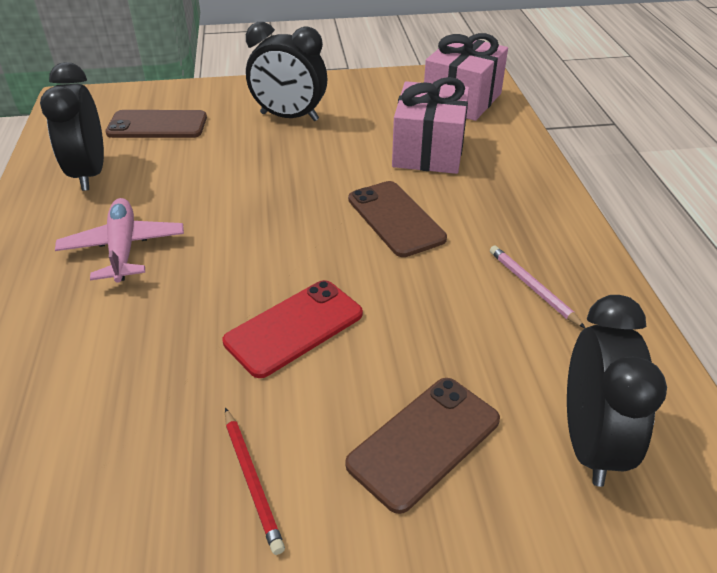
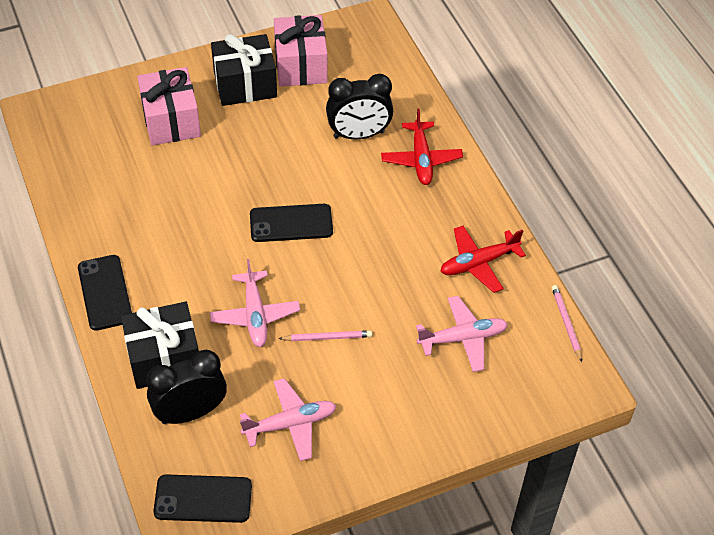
black clock: [40,62,104,191] [246,22,327,121] [567,295,667,487] = 3 -> [146,350,227,424] [326,74,393,139] = 2
black gift: none = 0 -> [121,302,199,389] [211,34,277,106] = 2
black phone: none = 0 -> [78,255,132,331] [153,474,252,523] [250,204,333,242] = 3
brown phone: [105,110,207,138] [345,378,500,514] [348,181,447,257] = 3 -> none = 0
pink pencil: [490,246,585,328] = 1 -> [278,330,372,341] [552,285,582,362] = 2
pink plane: [55,198,184,283] = 1 -> [210,259,300,347] [240,378,336,461] [416,296,508,372] = 3
red pencil: [225,408,285,555] = 1 -> none = 0
red phone: [223,280,363,378] = 1 -> none = 0
red plane: none = 0 -> [381,108,463,185] [440,226,526,293] = 2

